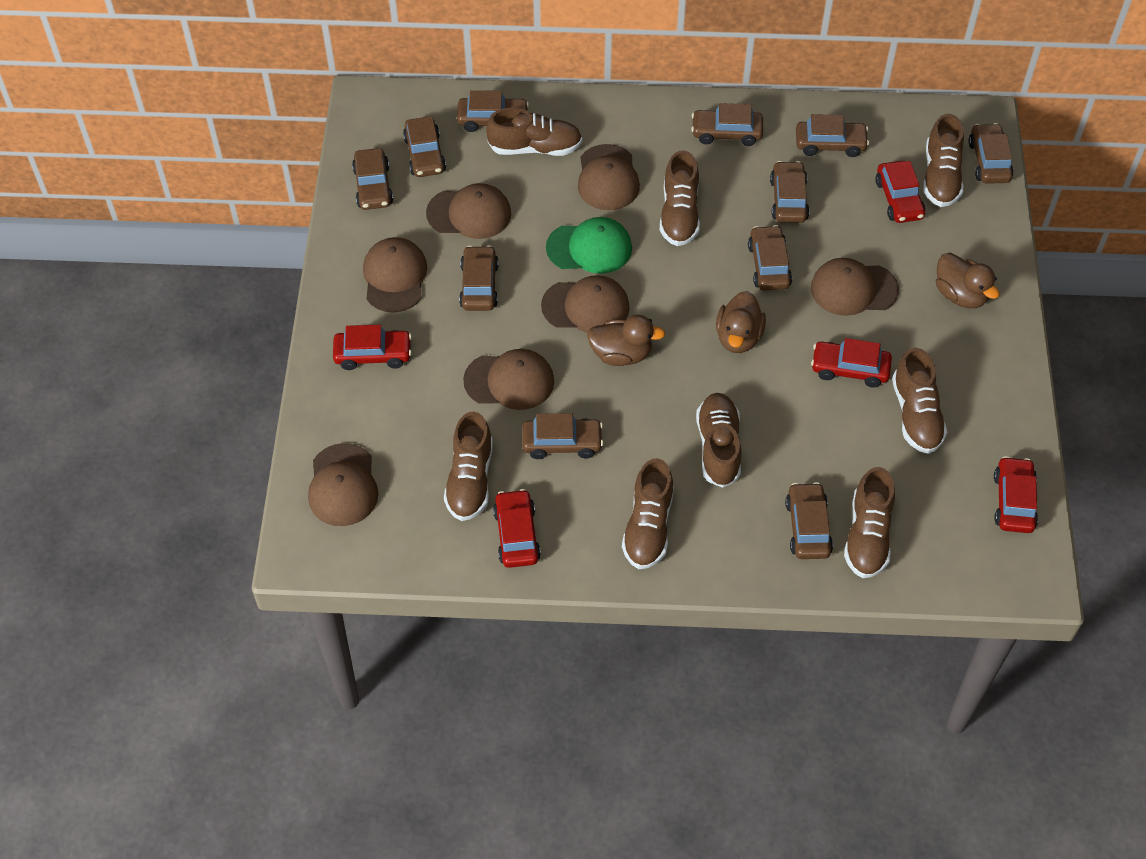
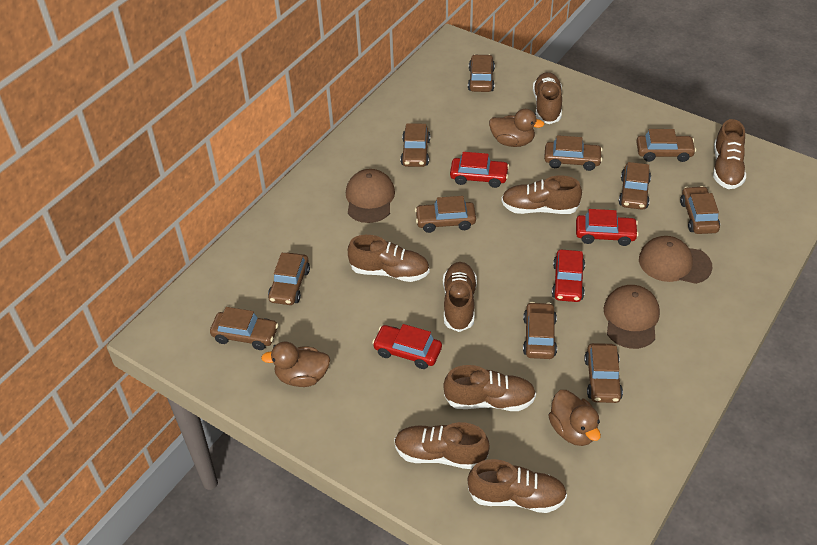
brown cap: [308,443,378,526] [363,237,427,313] [426,183,511,239] [463,349,554,410] [541,275,630,333] [578,144,640,210] [811,258,899,316] = 7 -> [346,169,395,223] [603,285,660,349] [639,236,713,284] = 3
green cap: [546,217,632,274] = 1 -> none = 0
red car: [333,325,412,370] [493,489,541,568] [811,338,892,388] [875,161,925,223] [994,456,1038,533] = 5 -> [372,324,442,369] [450,152,509,188] [552,250,585,302] [576,209,639,246] = 4

